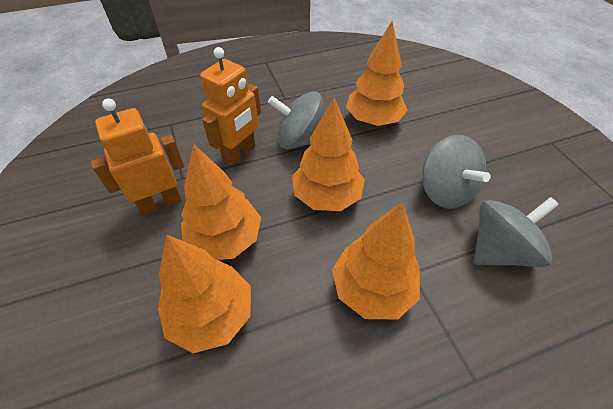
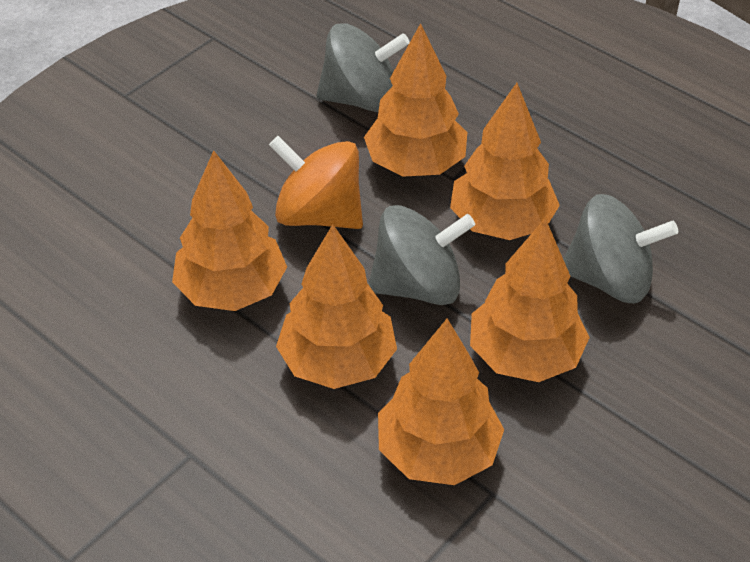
orange robot: [91,98,184,216] [200,47,261,166] = 2 -> none = 0
orange spinning top: none = 0 -> [269,136,363,229] = 1
orange tree: [158,235,251,353] [181,144,261,260] [292,98,365,211] [332,203,420,319] [346,21,408,126] = 5 -> [172,150,287,311] [276,224,397,389] [364,23,467,177] [378,318,504,485] [450,83,560,240] [470,218,590,382] = 6

